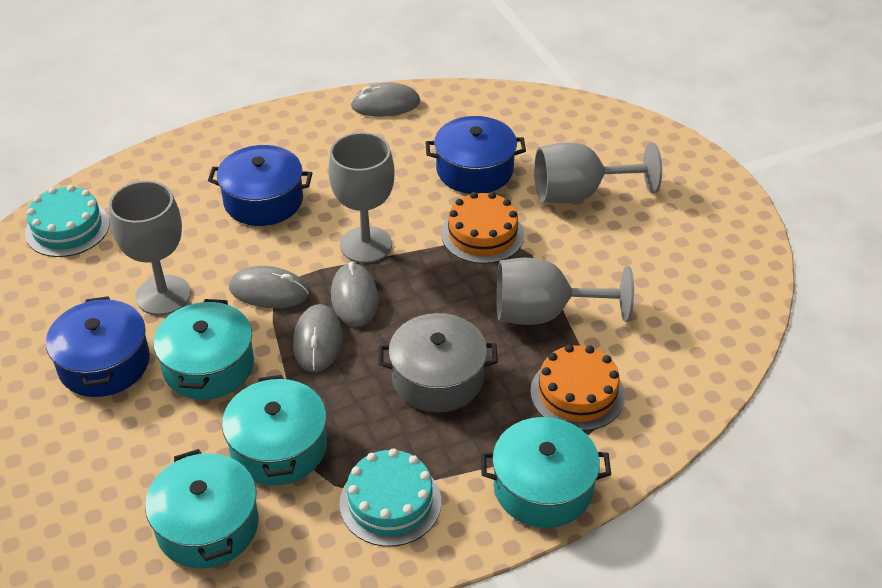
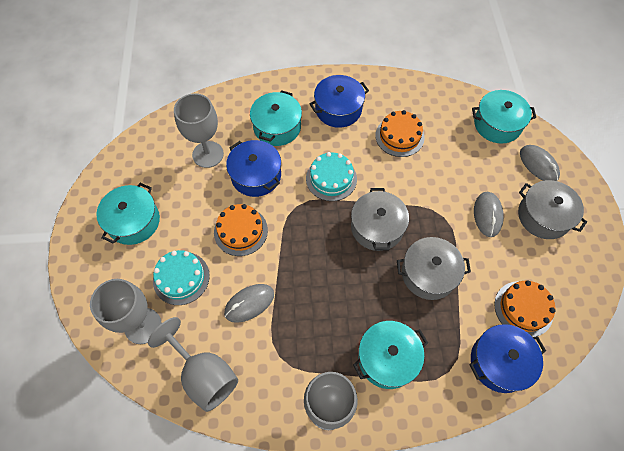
grey mouse: [229,266,309,308] [293,304,342,372] [331,262,378,327] [351,83,420,117] = 4 -> [224,284,274,323] [474,192,504,237] [520,145,560,181] = 3
grey pot: [378,313,498,412] = 1 -> [351,188,409,251] [397,237,471,300] [518,180,587,239] = 3
orange cake: [441,192,524,264] [530,344,625,431] = 2 -> [214,204,268,256] [375,110,424,157] [494,280,556,337] = 3

